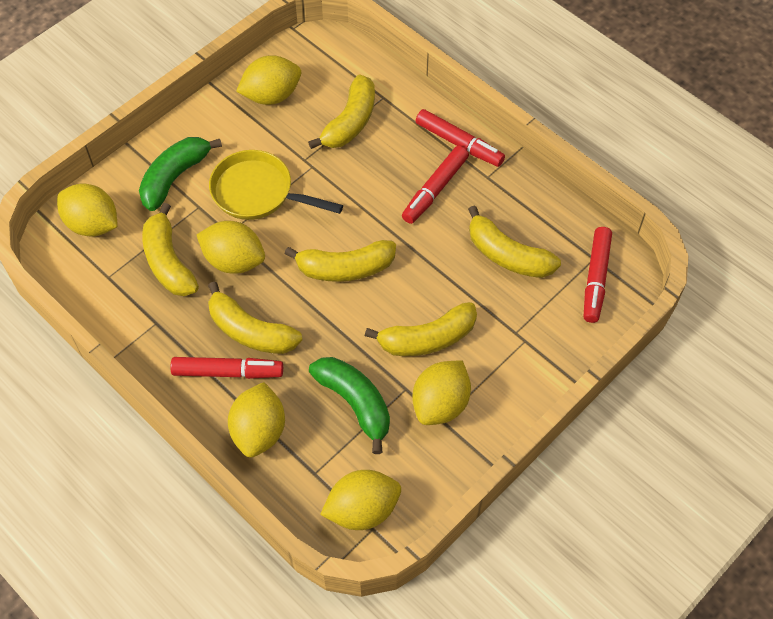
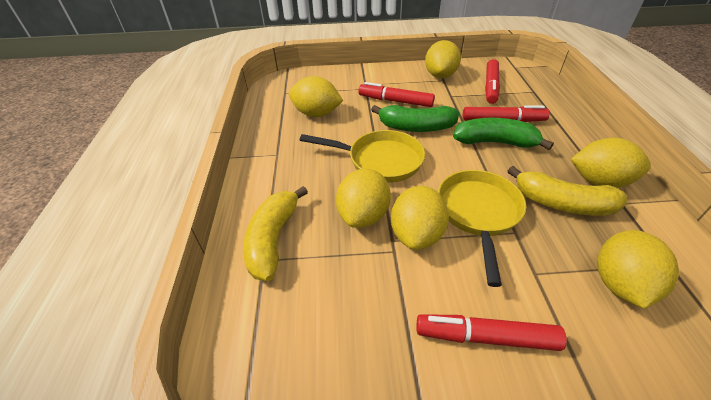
yellow banana: [142,203,199,296] [208,281,302,354] [285,240,396,282] [308,74,375,149] [365,302,477,356] [468,206,561,278] = 6 -> [243,186,308,281] [508,166,627,216] = 2
yellow pan: [209,150,343,220] = 1 -> [300,130,425,183] [438,170,526,287] = 2

